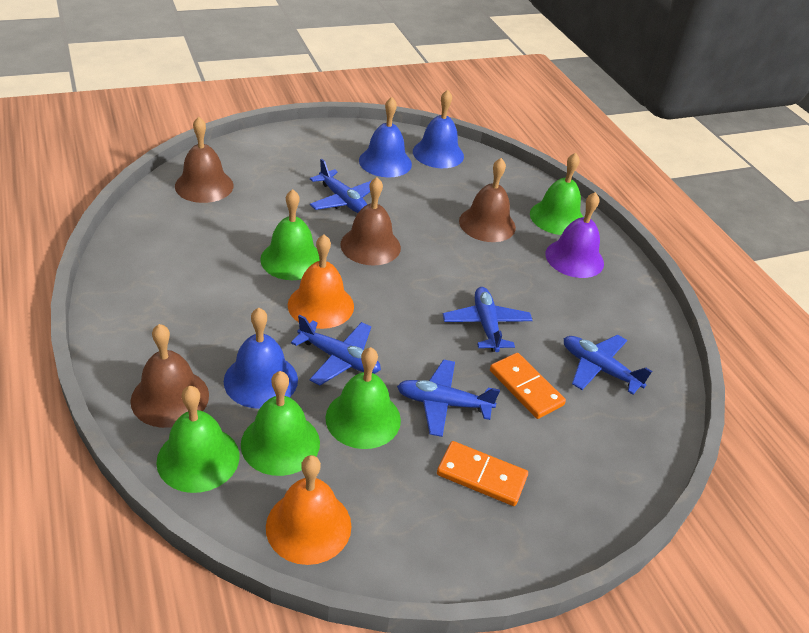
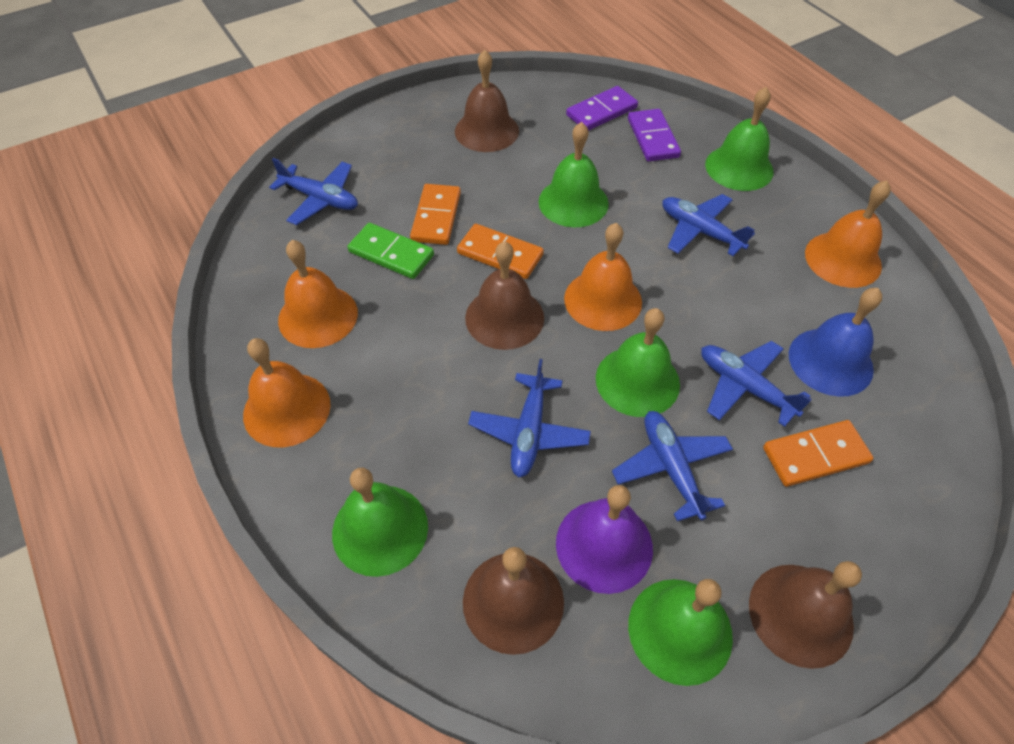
blue bell: [224,308,298,409] [359,97,412,177] [413,90,464,168] = 3 -> [789,288,882,397] = 1
green domino: none = 0 -> [348,223,434,279] = 1
orange bell: [266,455,352,565] [288,234,354,329] = 2 -> [243,338,331,447] [278,240,358,348] [564,223,642,331] [805,180,891,288] = 4
orange domino: [437,441,528,506] [490,353,566,419] = 2 -> [410,184,461,245] [457,224,544,279] [763,420,873,487] = 3
purple domino: none = 0 -> [566,86,638,131] [628,109,681,161] = 2

